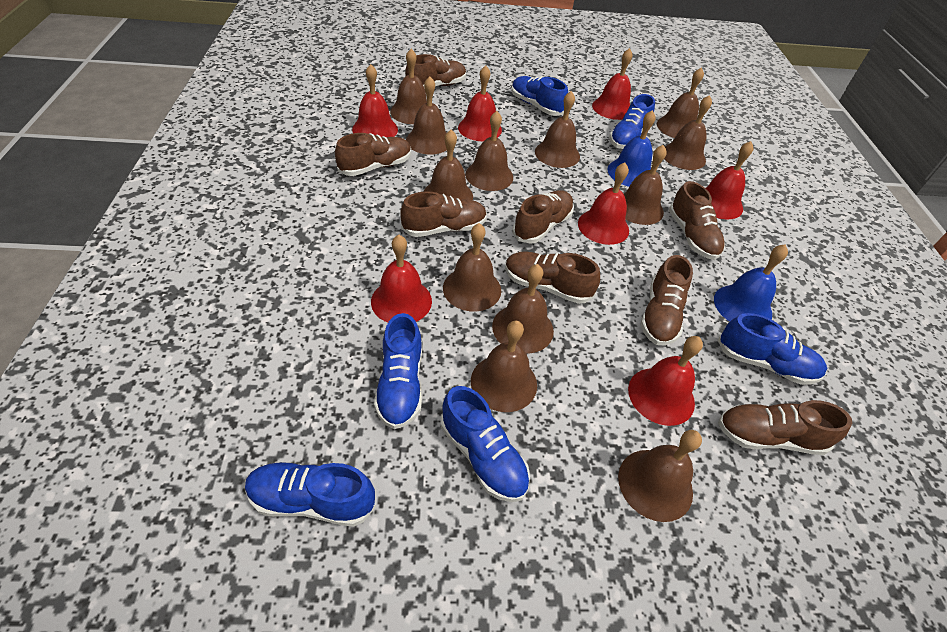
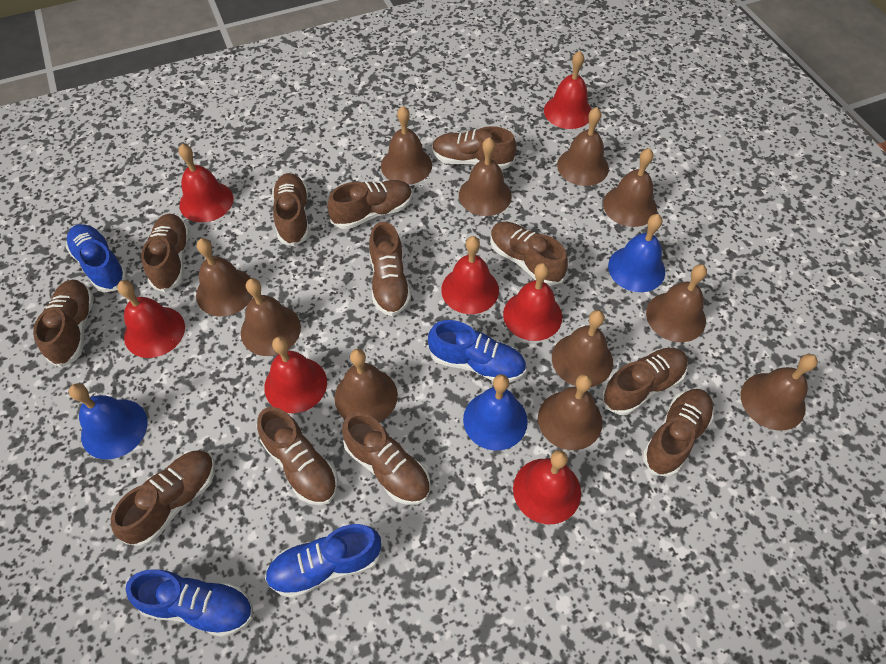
blue bell: [607,110,656,187] [714,244,788,322] = 2 -> [69,383,148,459] [463,374,528,451] [608,214,665,292] = 3
blue shoe: [245,462,376,527] [374,313,422,429] [441,386,530,502] [512,76,568,116] [609,94,655,149] [718,313,827,385] = 6 -> [66,224,127,292] [125,569,253,637] [265,524,382,598] [428,320,526,383] = 4
brown bell: [390,49,427,124] [406,76,447,155] [423,130,473,200] [443,223,501,312] [465,111,513,191] [471,320,537,412] [492,264,554,354] [535,91,580,168] [618,430,702,522] [624,145,666,225] [657,67,704,138] [664,95,712,170] = 12 -> [196,238,253,316] [241,278,301,356] [334,349,398,422] [381,106,432,185] [459,137,512,216] [538,374,602,450] [552,310,613,387] [557,107,609,186] [603,148,657,227] [646,264,707,342] [741,354,818,431] = 11
brown shoe: [335,133,411,176] [401,191,487,237] [405,54,466,89] [505,251,600,304] [512,190,574,244] [640,255,693,345] [669,181,725,260] [718,400,852,455] = 8 -> [33,279,94,367] [111,450,215,547] [141,214,190,292] [257,407,338,505] [272,173,309,247] [327,180,412,229] [342,412,430,505] [369,222,411,316] [432,126,516,170] [490,222,568,286] [602,348,688,415] [642,389,714,477] = 12

